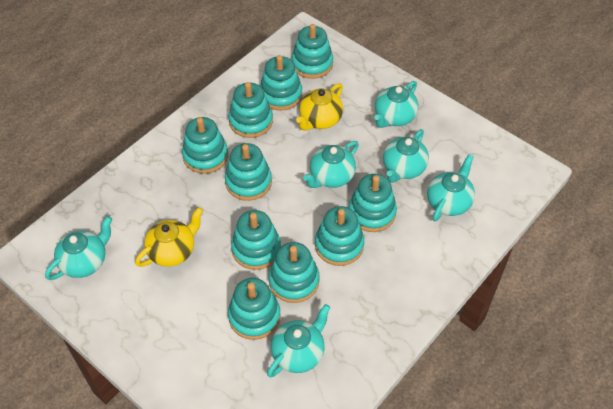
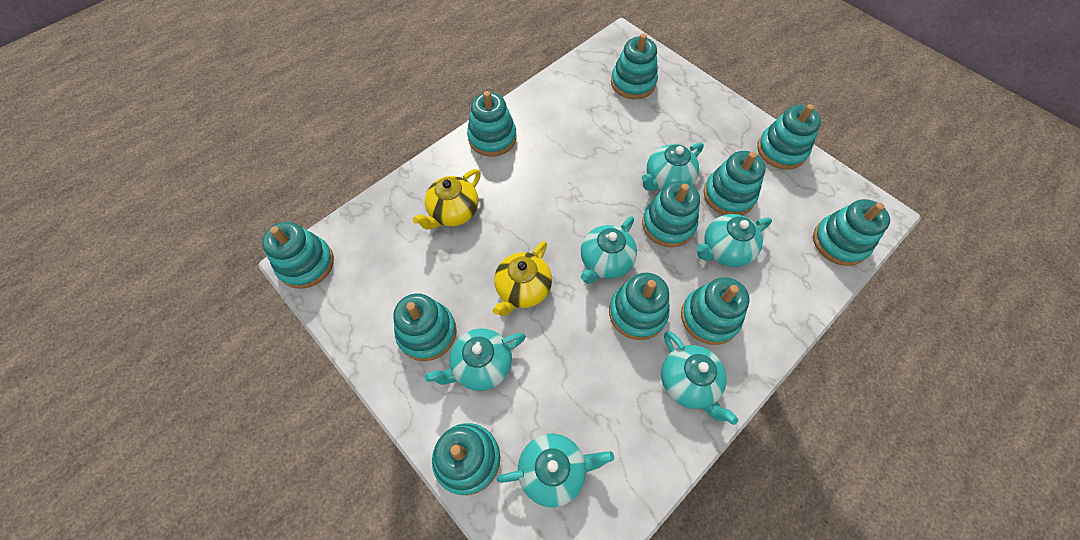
turquoise stacking toy: [182,117,228,174] [225,143,272,201] [228,82,273,138] [228,278,281,340] [231,210,281,270] [260,55,302,111] [269,242,320,303] [291,24,333,79] [315,206,364,266] [349,174,397,232] = 10 -> [262,222,334,289] [393,293,457,361] [432,423,501,495] [467,91,516,157] [609,273,670,340] [611,34,658,99] [642,181,700,247] [681,277,749,345] [704,151,766,215] [757,104,821,170] [813,199,890,266] = 11

